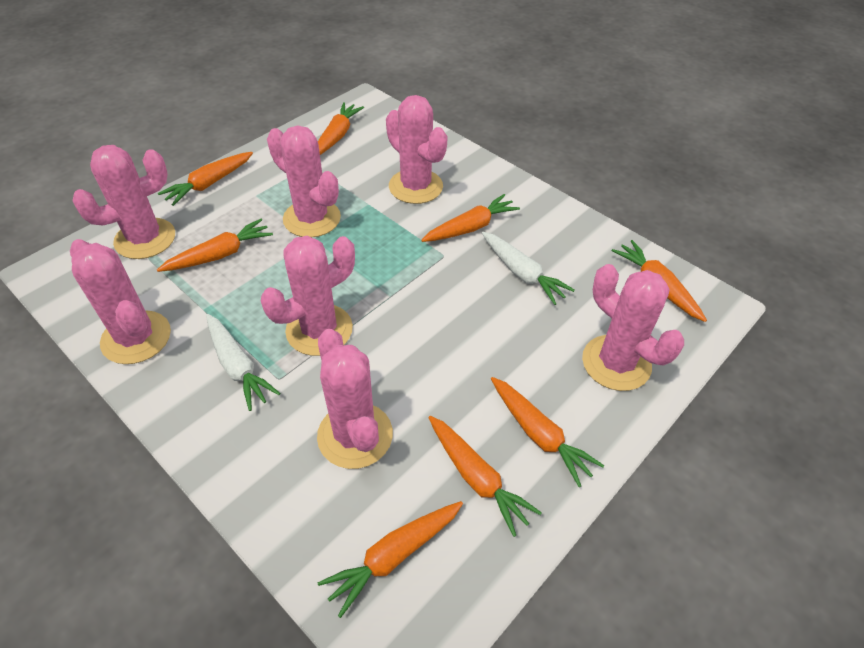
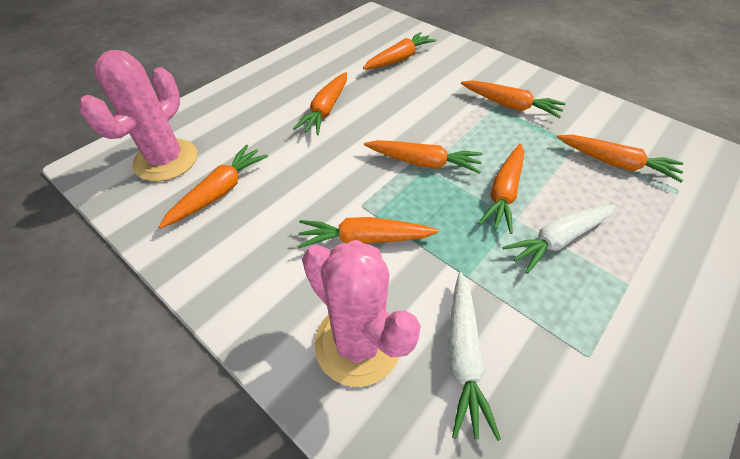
pink cactus: [70,239,171,364] [72,145,175,259] [261,236,355,356] [267,126,341,238] [317,329,393,469] [386,95,448,204] [582,264,684,391] = 7 -> [80,50,197,181] [302,240,421,387] = 2

